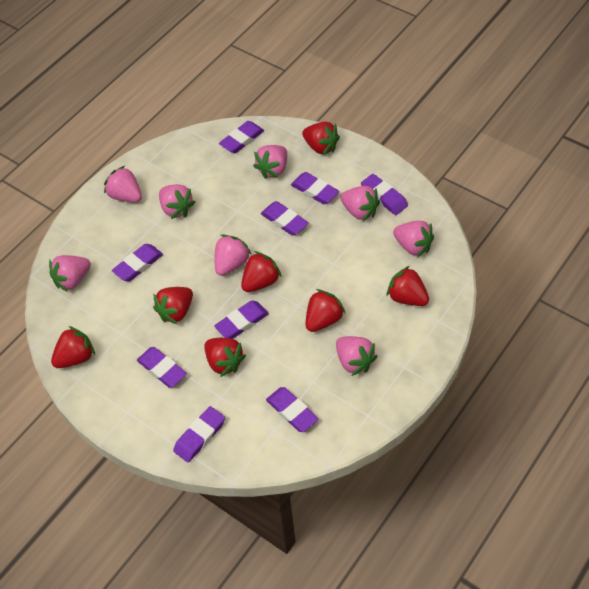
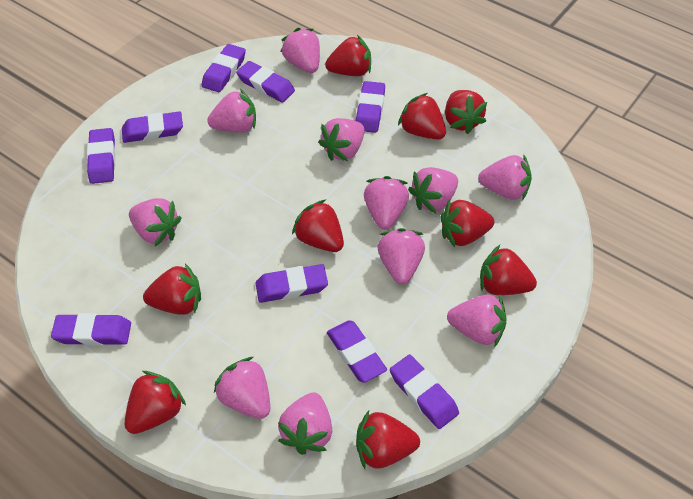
pink strawberry: [49,255,91,292] [104,166,142,202] [159,184,195,219] [215,235,252,276] [253,145,287,179] [336,336,377,376] [340,186,380,221] [393,221,434,257] = 8 -> [129,198,182,246] [207,89,256,133] [214,357,270,419] [278,392,332,455] [280,28,320,73] [318,118,365,161] [364,176,409,230] [378,228,425,284] [408,167,458,213] [447,295,507,347] [478,155,532,200] = 11
red strawberry: [51,326,95,368] [153,287,193,324] [204,338,246,377] [241,251,282,292] [302,122,340,155] [306,289,346,332] [387,266,429,306] = 7 -> [124,371,186,434] [143,263,201,315] [292,200,344,252] [325,35,371,76] [356,411,420,469] [398,93,446,140] [441,199,494,247] [445,90,487,134] [480,245,537,295] = 9

